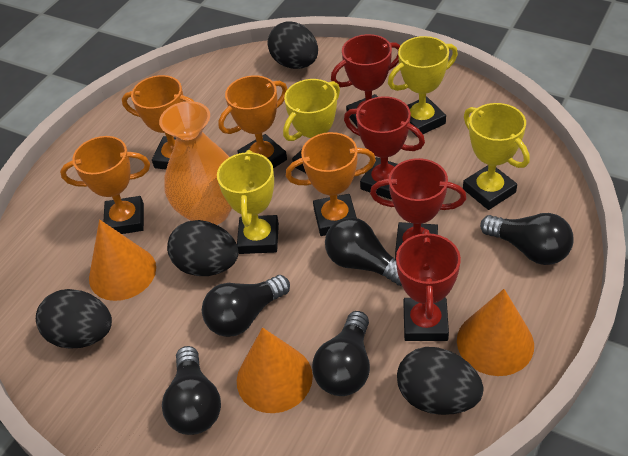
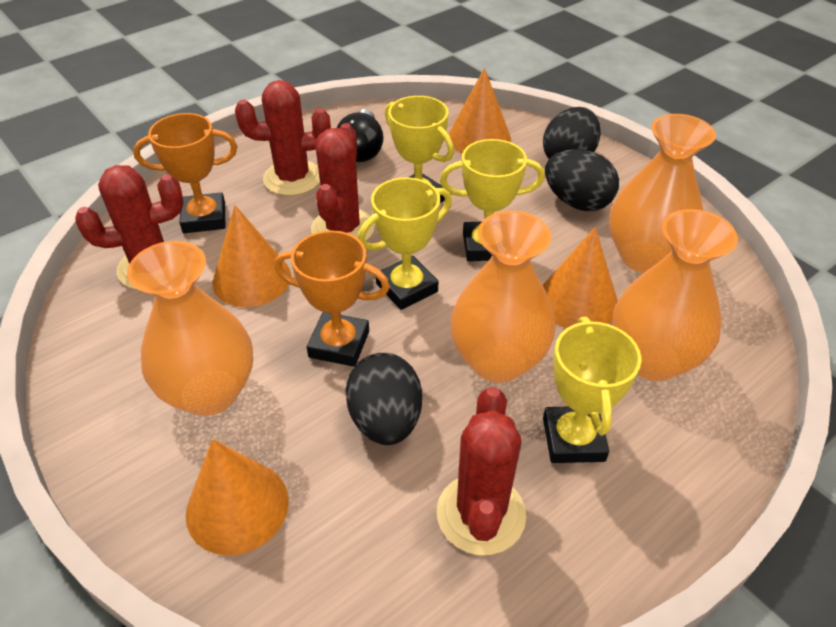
black egg: [36,289,112,348] [167,220,239,276] [267,21,318,69] [397,347,484,415] = 4 -> [345,353,422,445] [543,107,600,159] [545,149,619,211] = 3
black light bulb: [162,346,221,435] [202,275,290,337] [312,311,370,396] [325,217,402,286] [480,213,574,265] = 5 -> [337,109,384,162] = 1
orange cone: [89,219,156,301] [237,327,313,413] [457,289,534,376] = 3 -> [186,439,289,556] [212,205,291,307] [449,68,511,153] [543,227,618,328] = 4
orange trophy: [60,136,150,234] [122,75,195,169] [218,75,287,168] [286,132,376,236] = 4 -> [133,113,237,233] [274,230,390,367] = 2
orange vase: [159,101,232,225] = 1 -> [127,241,253,416] [451,211,555,383] [609,114,716,273] [612,209,738,381] = 4
red cactus: none = 0 -> [75,165,184,290] [235,80,331,196] [311,123,375,241] [437,387,526,555] = 4
red trophy: [331,34,400,126] [344,96,425,200] [370,158,466,260] [396,229,461,341] = 4 -> none = 0

